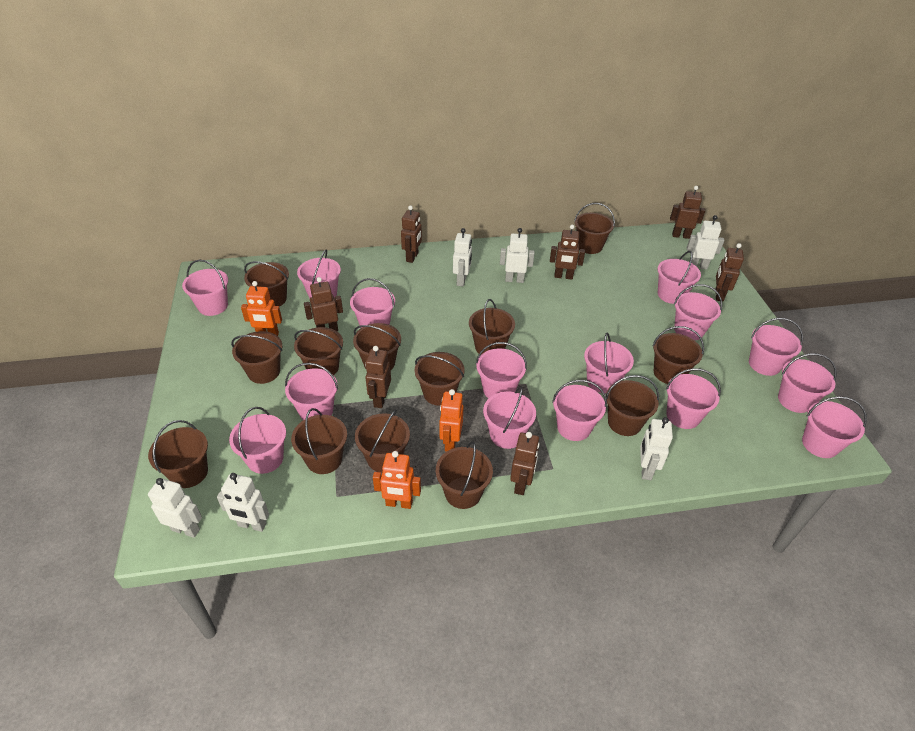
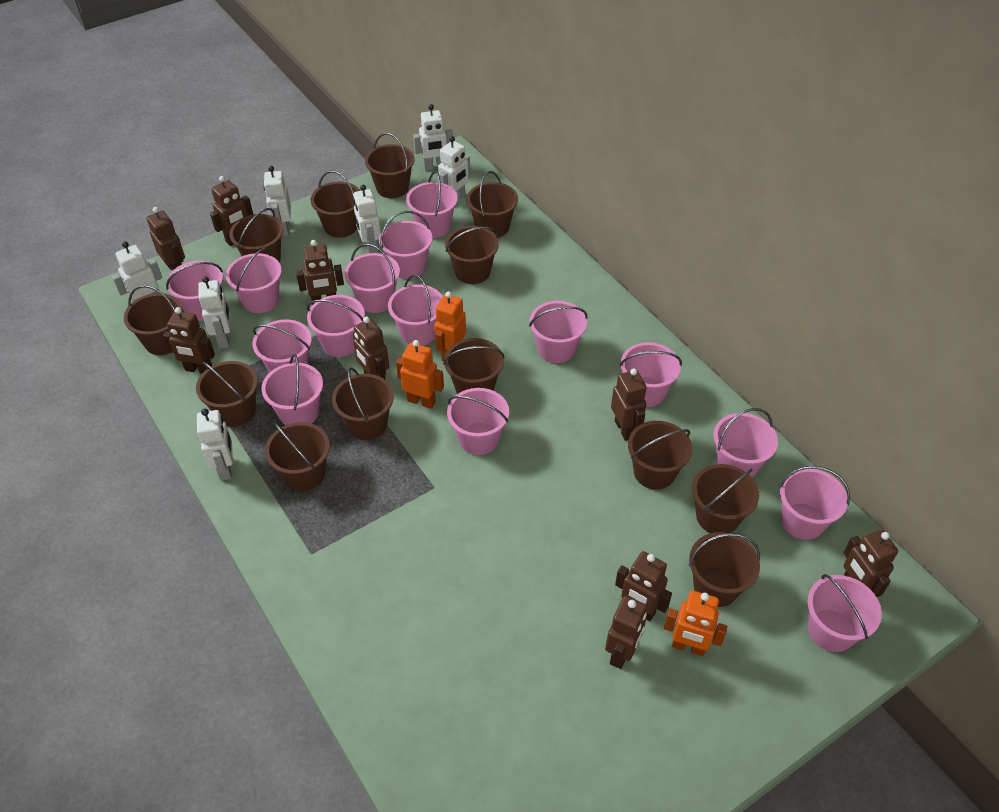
brown robot: [304,277,343,331] [365,346,391,408] [401,205,422,263] [510,432,540,495] [550,225,585,280] [670,186,705,239] [715,243,744,302] = 7 -> [147,207,185,271] [163,307,215,374] [210,176,253,246] [296,240,344,305] [353,317,389,380] [605,596,647,669] [611,368,647,441] [615,551,672,621] [843,530,898,597] = 9
white robot: [148,478,202,538] [217,473,269,532] [453,228,472,287] [500,228,535,283] [640,417,673,480] [687,215,724,269] = 6 -> [112,241,162,302] [197,409,233,481] [198,277,230,349] [264,166,291,236] [353,185,381,254] [413,104,453,171] [438,136,470,199] = 7

